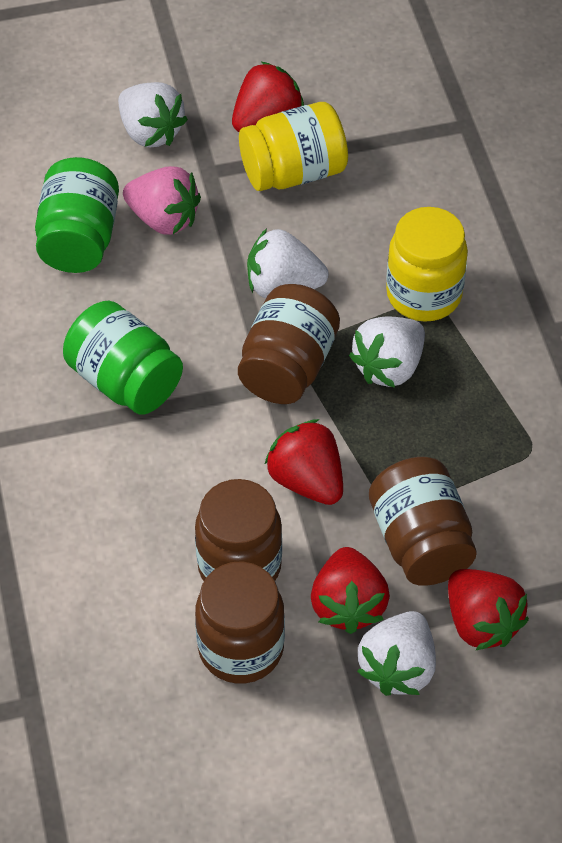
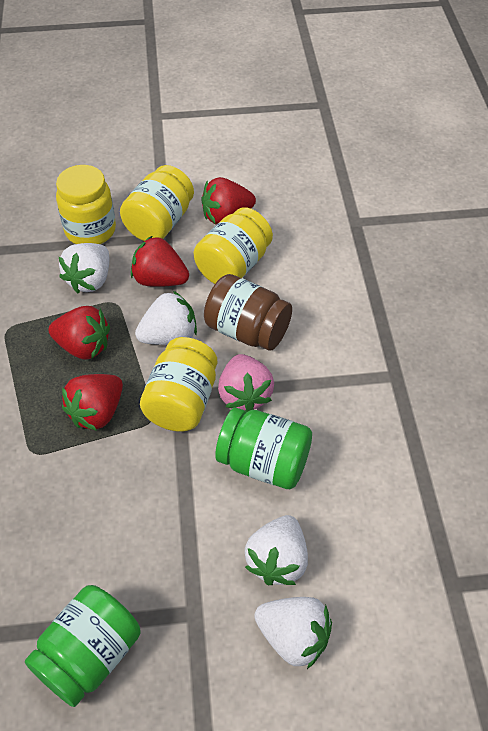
brown jar: [195,479,282,581] [195,561,285,684] [238,284,340,404] [369,457,477,586] = 4 -> [204,274,292,351] = 1
yellow jar: [239,102,348,191] [386,207,468,322] = 2 -> [56,165,116,244] [120,165,194,241] [140,337,218,432] [193,207,273,284] = 4

